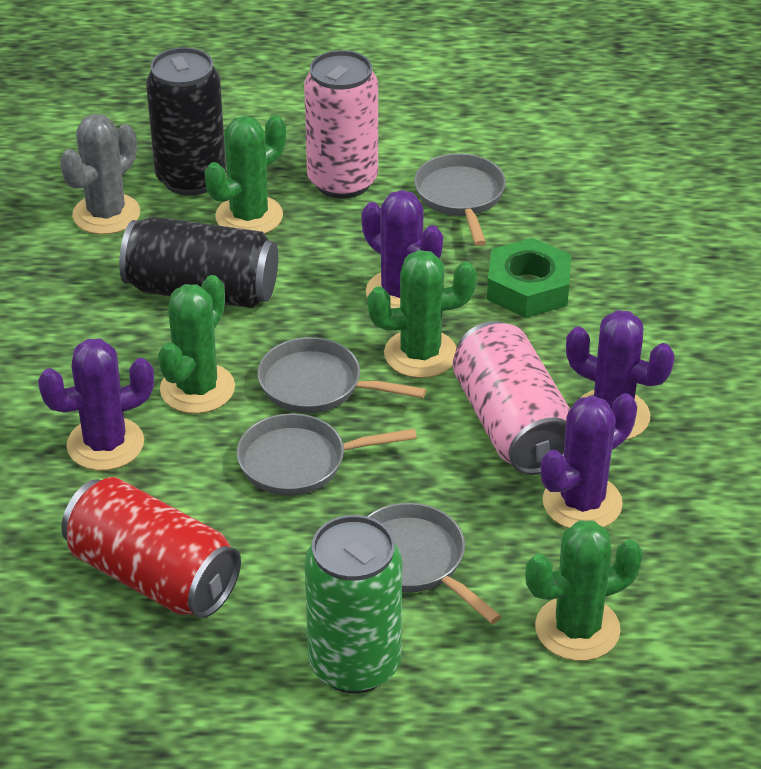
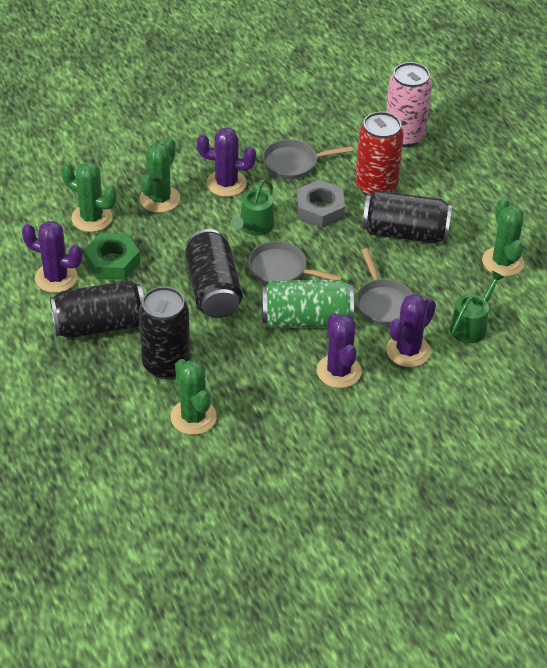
black can: [119,217,278,308] [146,47,226,196] = 2 -> [50,280,144,338] [139,287,190,379] [185,229,242,318] [362,191,452,243] = 4
green watering can: none = 0 -> [231,179,275,236] [450,271,504,343] = 2
grey cactus: [60,114,140,235] = 1 -> none = 0
grey nut: none = 0 -> [296,180,345,228] = 1
grey pan: [237,413,417,496] [257,337,426,413] [367,503,501,624] [414,153,506,246] = 4 -> [248,241,342,284] [263,139,353,179] [356,248,413,326] = 3
pink can: [304,50,378,199] [452,321,570,475] = 2 -> [386,62,432,147] = 1

